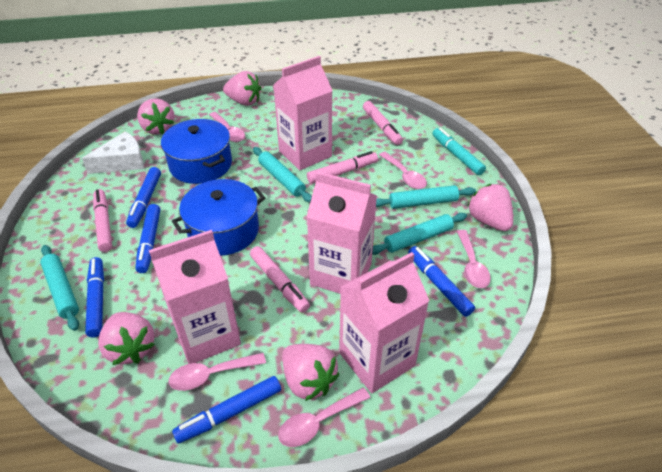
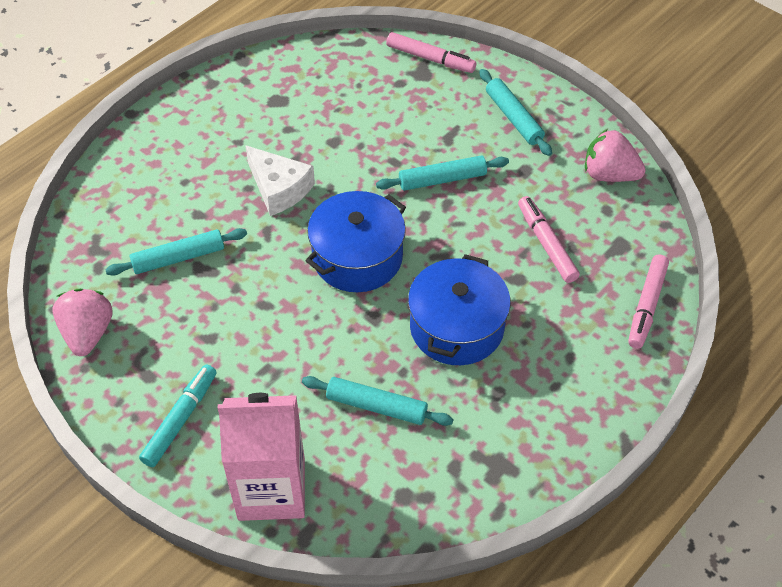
blue marker: [85,257,104,338] [126,167,161,228] [135,204,160,273] [172,376,281,444] [408,246,475,317] = 5 -> none = 0
pink carton: [149,230,241,364] [273,56,333,170] [307,171,377,294] [339,252,430,393] = 4 -> [218,393,305,521] = 1
pink marker: [93,189,112,252] [250,246,310,313] [307,151,378,184] [363,101,403,145] = 4 -> [386,32,476,73] [518,196,580,283] [628,254,669,349] = 3
pink spoon: [169,353,266,391] [209,112,245,142] [278,387,370,447] [379,152,427,189] [457,230,491,288] = 5 -> none = 0
pink strawberry: [98,312,155,365] [137,98,175,135] [223,71,261,106] [282,344,339,401] [468,184,513,231] = 5 -> [52,289,113,356] [585,129,646,182] = 2

